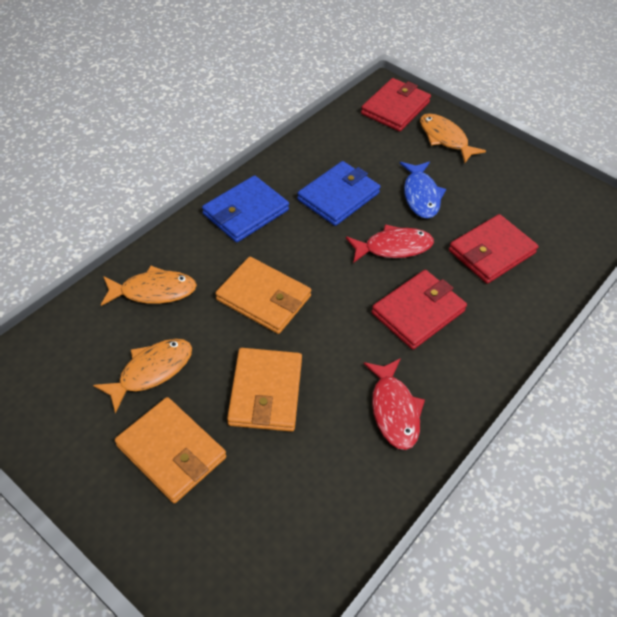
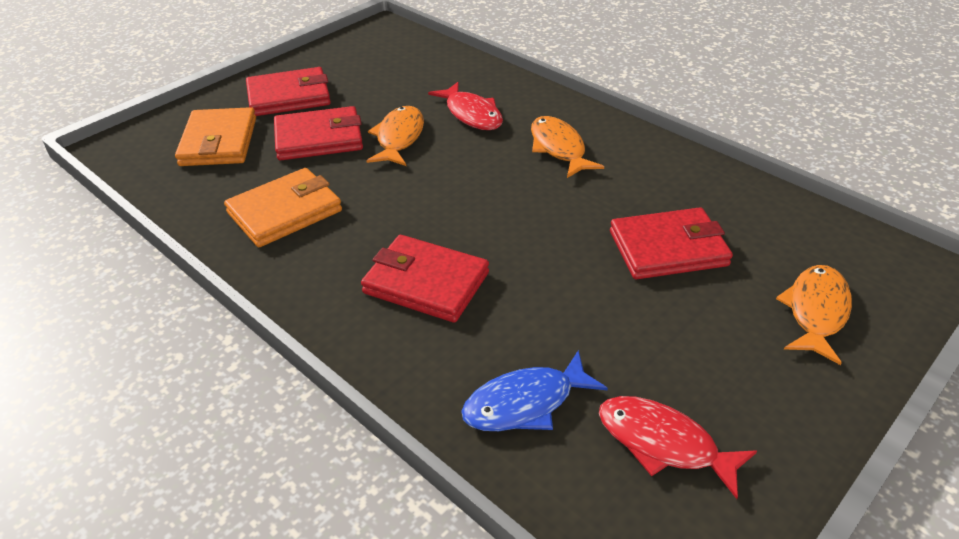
blue wallet: [202,175,289,242] [297,161,380,226] = 2 -> none = 0
orange wallet: [115,397,226,503] [216,257,311,334] [227,348,302,432] = 3 -> [175,107,256,166] [224,168,342,247] = 2
red wallet: [361,78,431,132] [371,270,467,350] [449,214,539,284] = 3 -> [246,67,331,116] [274,106,363,160] [361,235,489,323] [610,207,733,279] = 4

